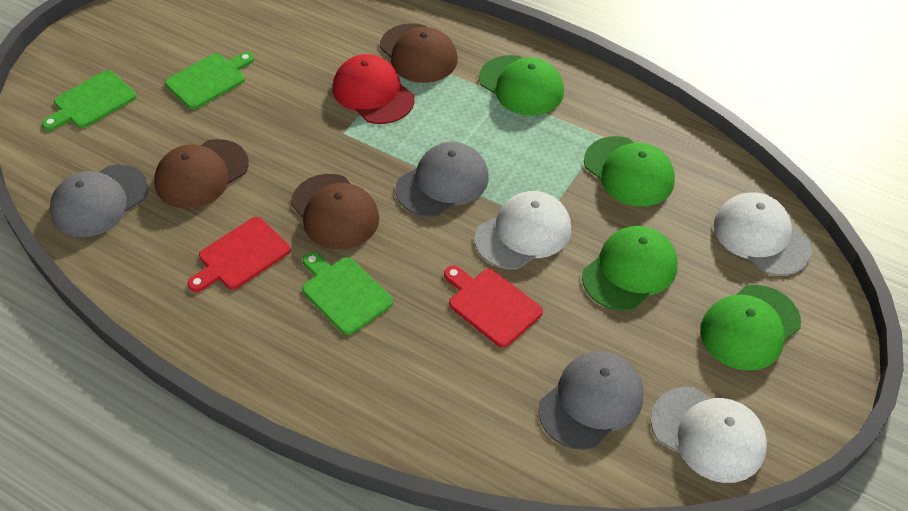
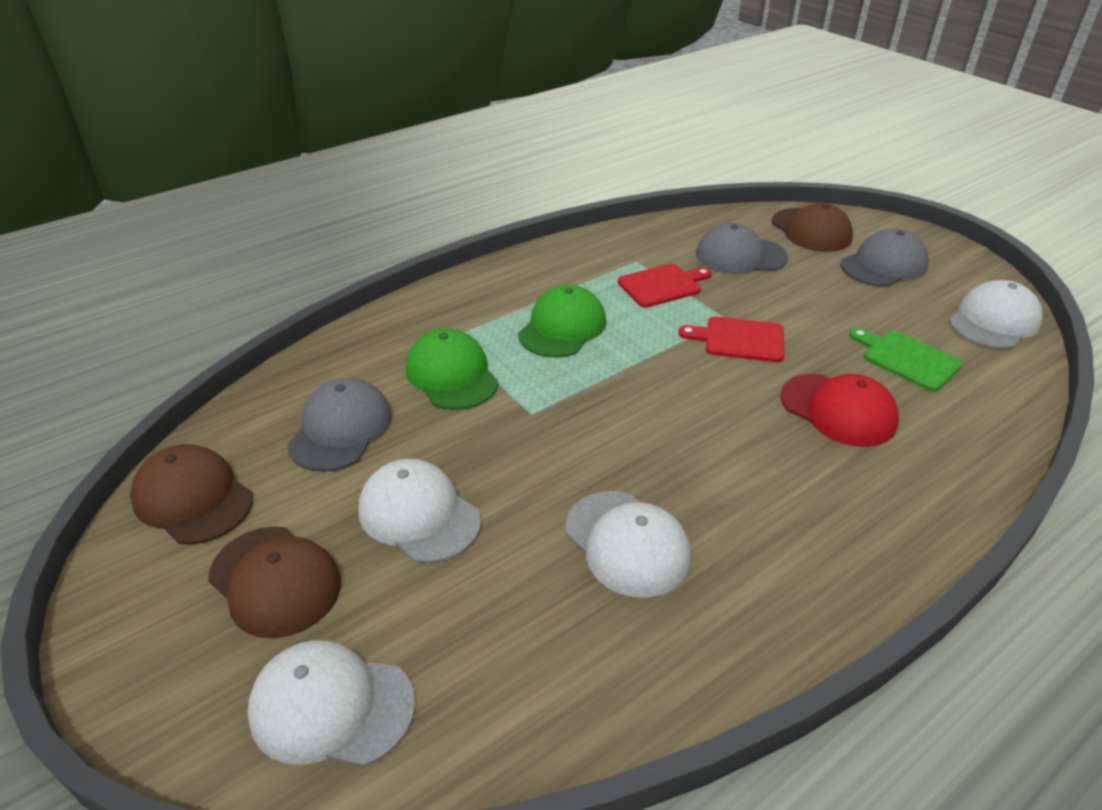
green cap: [479,55,564,116] [582,226,677,311] [584,136,675,207] [700,285,801,371] = 4 -> [406,328,499,410] [518,285,606,358] = 2
green cutting board: [42,70,136,131] [165,52,254,109] [302,252,393,335] = 3 -> [849,328,963,391] = 1
white cap: [475,191,571,269] [650,387,767,483] [714,192,812,276] = 3 -> [247,640,415,767] [358,458,481,563] [565,491,691,598] [949,280,1043,349] = 4

